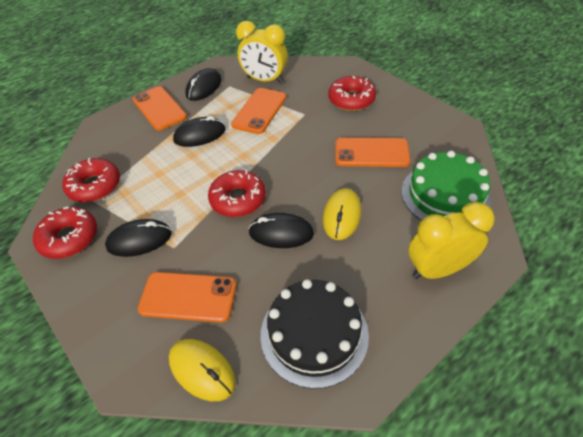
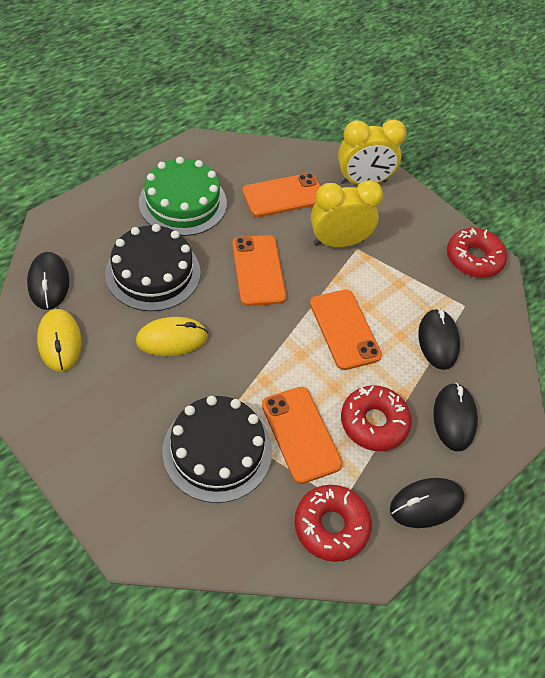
black cake: [261,279,369,389] = 1 -> [105,224,201,311] [162,396,272,503] = 2
red donut: [33,206,97,259] [62,158,120,202] [208,170,266,217] [329,76,376,111] = 4 -> [294,485,372,562] [341,385,412,451] [447,228,507,278] = 3

